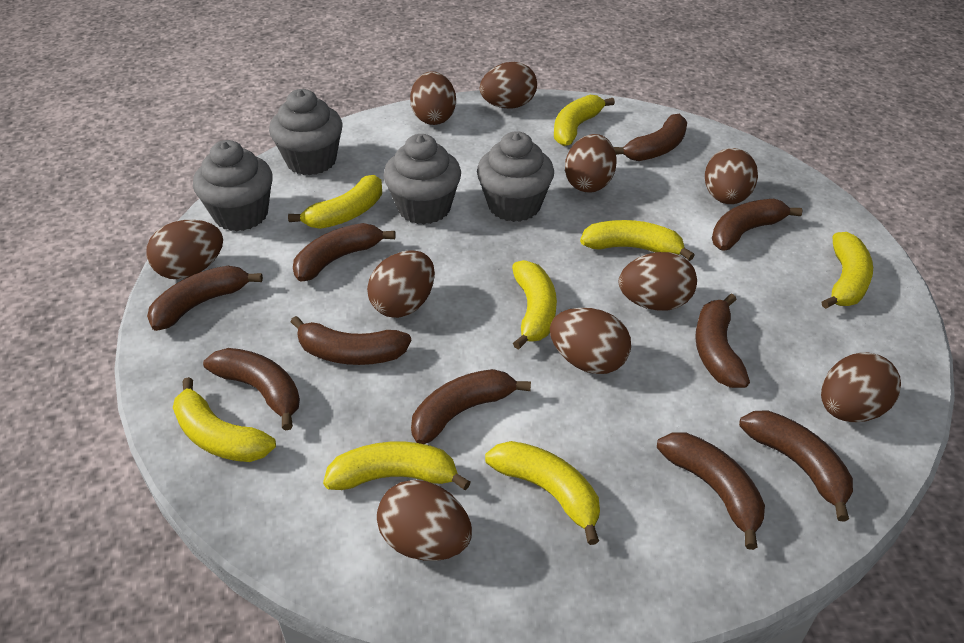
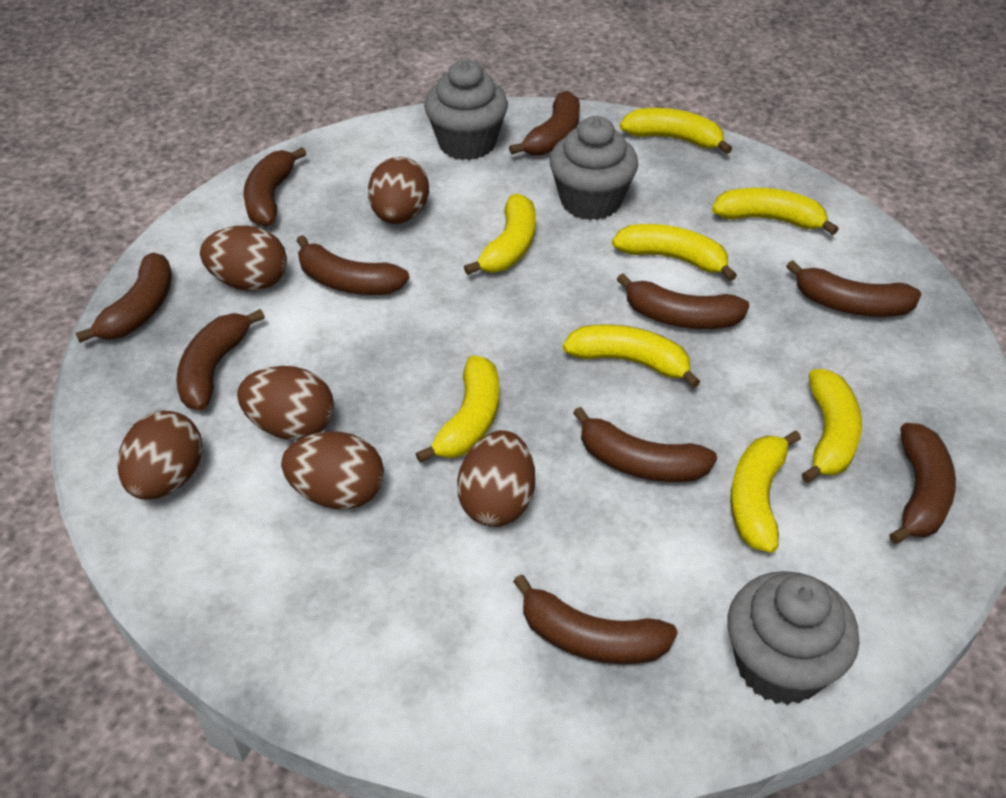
brown egg: [146,220,223,279] [367,250,435,318] [377,480,472,561] [410,71,456,125] [480,62,537,109] [550,308,631,374] [565,134,617,193] [619,252,697,311] [705,148,758,204] [821,352,901,422] = 10 -> [117,411,203,500] [200,226,287,291] [237,366,334,440] [281,432,384,510] [368,157,429,224] [457,430,535,527] = 6
grey cupcake: [193,140,273,231] [269,89,343,175] [384,134,461,224] [477,131,554,222] = 4 -> [424,60,508,160] [550,116,638,220] [727,571,859,705] = 3

